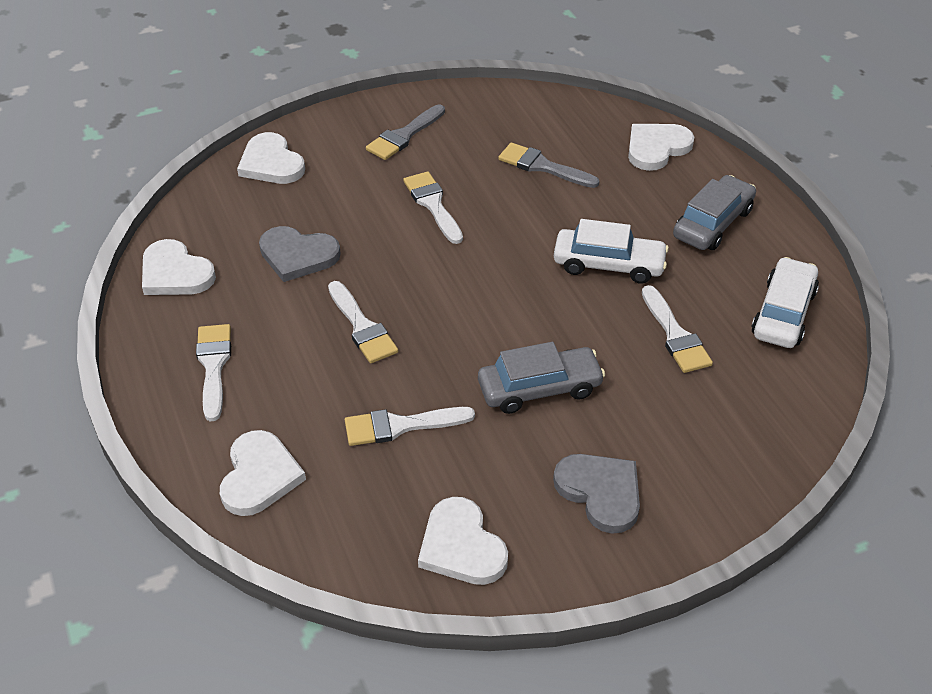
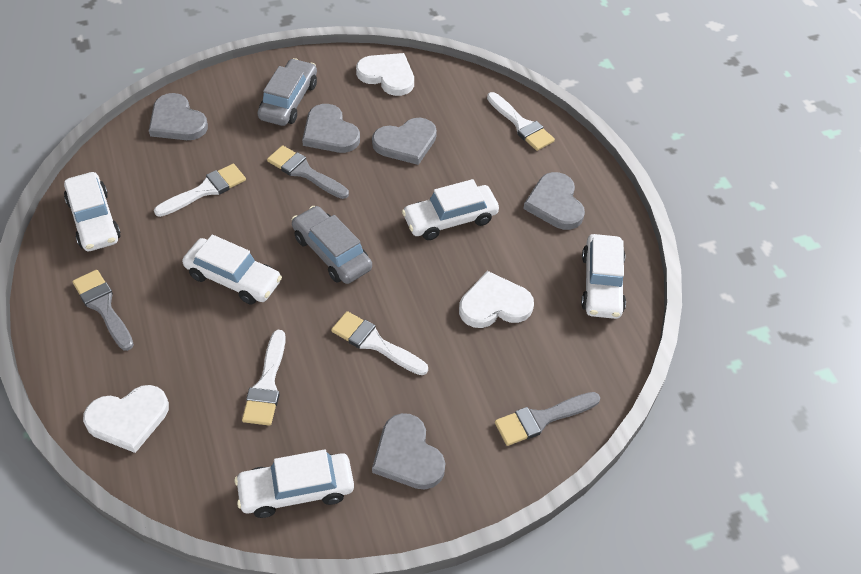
grey brush: [366,105,445,160] [498,143,599,188] = 2 -> [72,270,134,351] [267,145,349,199] [495,392,600,446] = 3
grey heart: [259,226,341,282] [553,454,640,534] = 2 -> [149,93,208,140] [302,104,360,153] [372,118,437,165] [372,413,445,489] [523,172,585,230] = 5
white brush: [196,324,231,421] [328,281,398,363] [345,407,475,446] [403,171,463,244] [642,285,713,373] = 5 -> [154,164,246,217] [242,330,286,426] [331,311,428,375] [487,92,555,151] = 4
white car: [554,219,669,284] [751,257,819,348] = 2 -> [64,172,121,251] [182,235,282,305] [234,449,354,518] [402,179,499,240] [581,234,626,319] = 5
white heart: [142,239,216,295] [220,430,306,516] [237,132,305,184] [418,497,508,585] [628,124,694,171] = 5 -> [83,385,169,453] [356,53,414,96] [459,271,534,328] = 3

